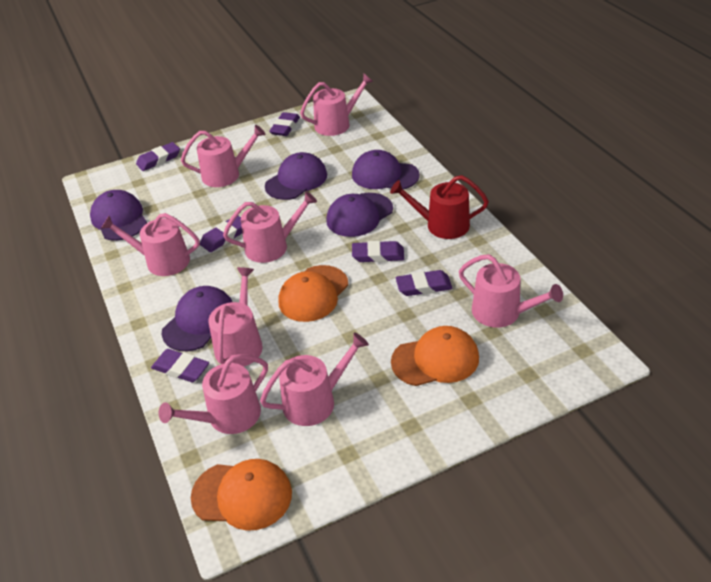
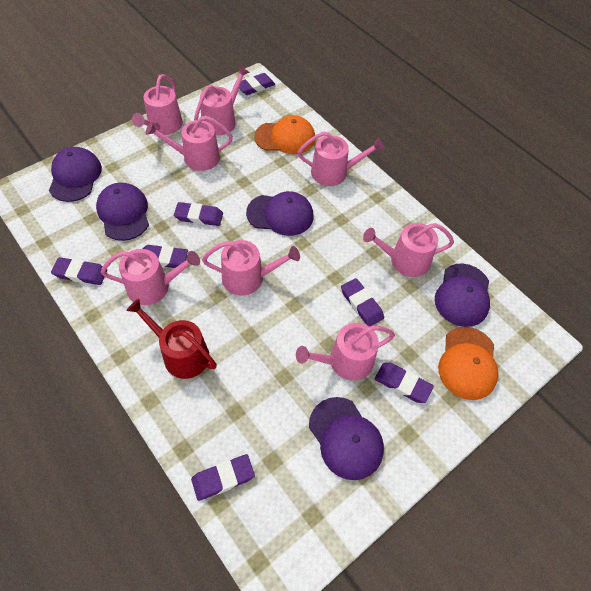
orange cap: [191,459,292,531] [279,265,348,322] [391,326,479,386] = 3 -> [254,115,315,154] [438,327,498,400] = 2
purple eraser: [136,142,180,171] [151,349,209,382] [200,216,242,252] [269,112,300,136] [352,241,404,262] [396,270,453,296] = 6 -> [51,257,107,285] [143,245,188,268] [174,202,223,226] [191,454,255,501] [239,73,275,95] [341,278,384,327] [375,363,434,403] = 7

